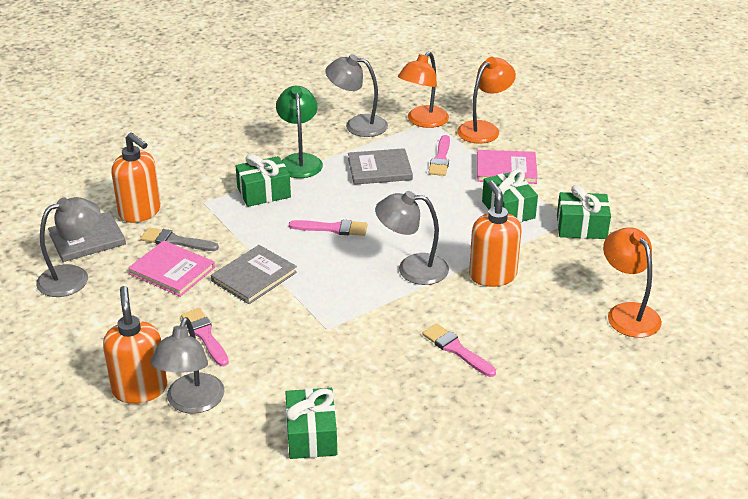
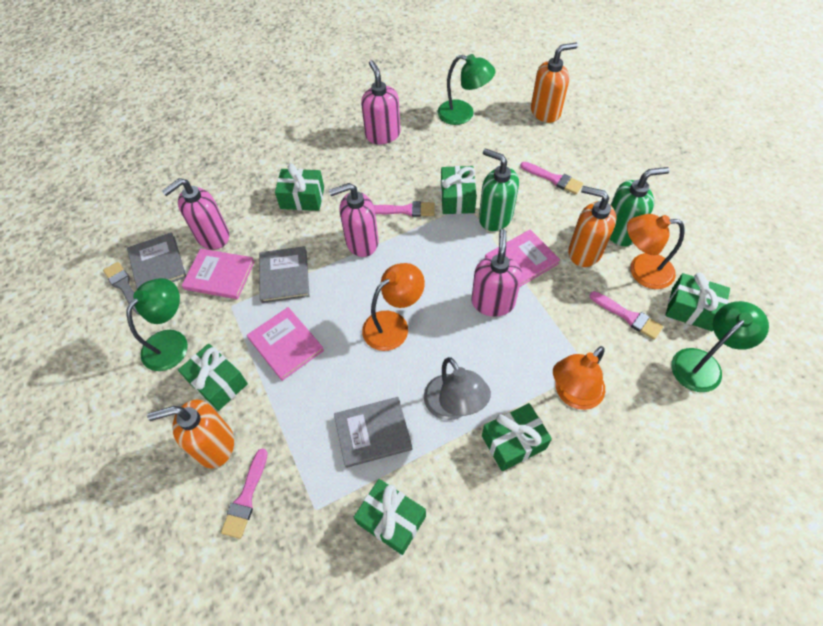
green gift: [236,154,291,207] [285,388,337,459] [482,169,538,222] [557,185,611,239] = 4 -> [178,344,248,411] [275,164,324,211] [354,479,426,555] [441,166,477,214] [482,403,552,471] [665,273,730,331] = 6
green lamp: [276,86,323,178] = 1 -> [127,278,188,371] [437,54,496,125] [671,301,769,392] = 3
green soap dispenser: none = 0 -> [479,148,519,231] [610,167,669,246] = 2
grey lamp: [36,197,101,297] [151,317,225,414] [325,54,388,137] [375,191,449,285] = 4 -> [424,357,491,420] = 1
pink book: [128,240,215,297] [477,150,538,184] = 2 -> [182,248,255,299] [247,307,324,381] [485,229,560,287] = 3
pink soap dispenser: none = 0 -> [162,178,229,250] [329,183,379,257] [361,60,401,144] [471,229,522,316] = 4

